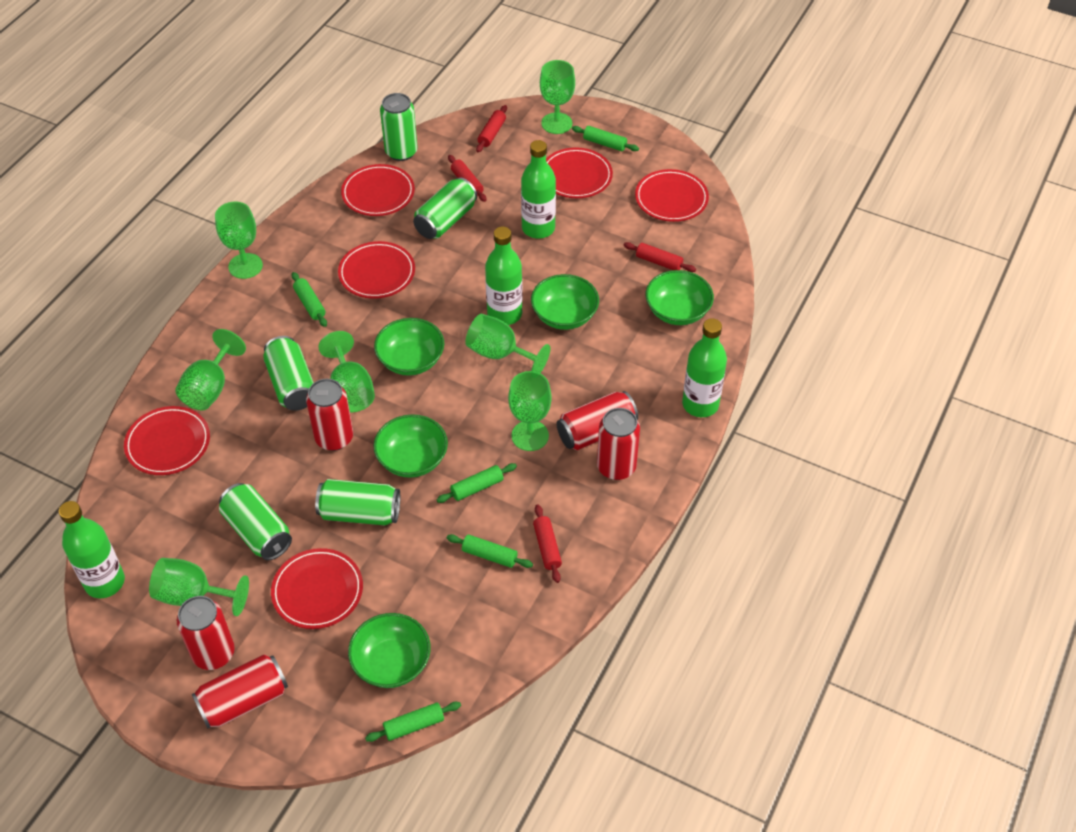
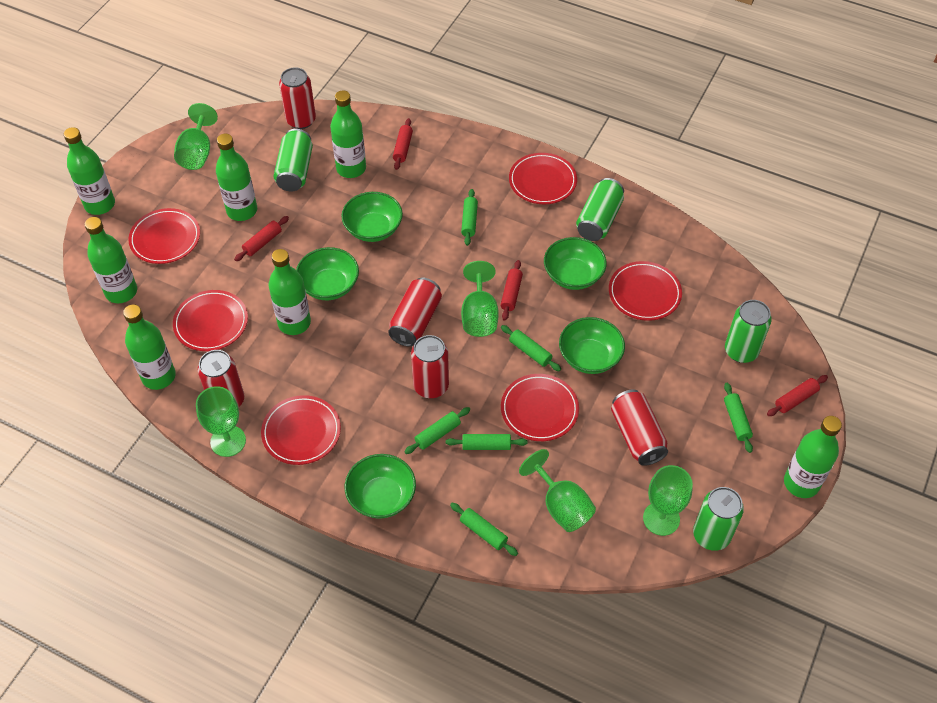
green bottle: [59,501,125,598] [485,227,523,325] [521,140,556,239] [682,318,727,417] = 4 -> [64,127,115,215] [85,217,137,303] [123,304,176,390] [216,134,257,221] [269,249,311,335] [330,90,366,178] [784,416,842,498] = 7
green can: [219,483,292,561] [263,336,314,411] [315,479,400,525] [380,93,418,161] [413,177,477,239] = 5 -> [274,129,313,192] [576,178,624,241] [693,487,744,551] [725,300,772,363] = 4
green goblet: [149,558,249,616] [175,329,246,410] [215,202,263,279] [318,331,375,412] [465,314,551,373] [508,371,552,451] [540,60,575,134] = 7 -> [174,103,218,170] [196,386,246,457] [461,261,499,337] [519,449,596,532] [643,465,693,536] = 5
green rolling pin: [292,272,327,327] [365,702,461,742] [436,463,517,503] [447,534,533,568] [572,126,639,151] = 5 -> [404,407,470,454] [446,434,528,450] [450,503,518,556] [461,189,478,246] [501,325,561,372] [724,383,753,453] = 6

